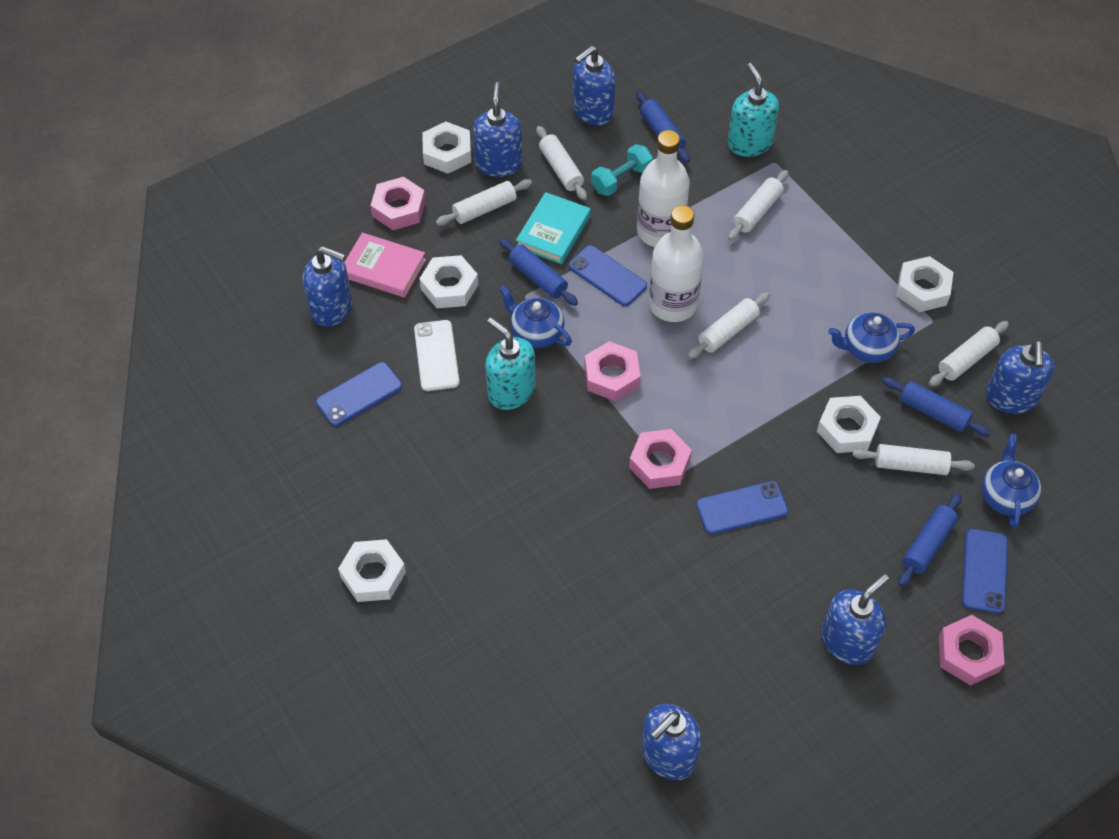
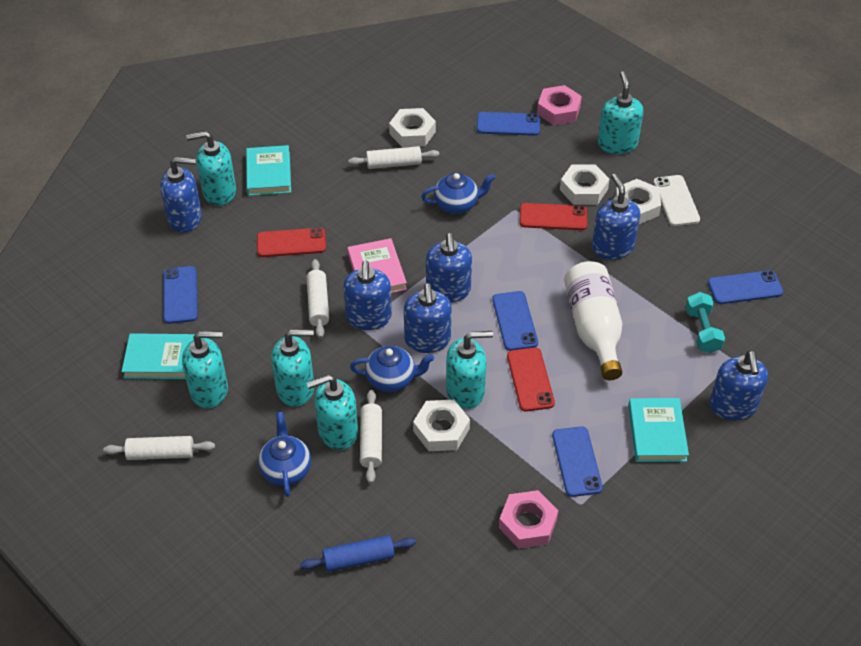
blue phone: [316,362,402,426] [568,245,647,306] [696,481,788,535] [962,529,1008,614] = 4 -> [163,266,198,324] [477,112,540,136] [492,291,538,351] [552,426,603,497] [708,270,783,304] = 5
blue rolling pin: [499,238,578,306] [636,91,690,163] [882,377,991,437] [898,493,962,587] = 4 -> [300,535,416,572] = 1
pink nut: [371,177,426,230] [585,341,641,401] [629,429,692,489] [939,615,1005,686] = 4 -> [499,490,559,549] [537,85,582,125] = 2
red phone: none = 0 -> [257,228,326,257] [507,347,555,412] [520,203,587,230] = 3
turquoise book: [516,192,591,264] = 1 -> [121,333,195,379] [246,145,291,196] [628,398,689,462] = 3
turquoise soap dispenser: [485,318,536,410] [728,63,779,157] = 2 -> [182,331,228,408] [186,131,236,206] [271,329,314,407] [307,375,358,450] [446,331,493,409] [598,71,644,154] = 6
white bottle: [637,130,690,247] [649,205,704,322] = 2 -> [564,261,622,380] = 1
white nut: [338,539,406,602] [419,255,478,308] [422,122,471,174] [817,396,881,453] [896,256,953,312] = 5 -> [389,108,436,147] [413,400,470,451] [560,164,610,205] [615,179,661,224] = 4
white rolling pin: [436,179,532,226] [536,126,587,200] [688,292,770,359] [728,170,788,241] [852,444,975,475] [929,321,1009,387] = 6 -> [103,436,215,460] [306,259,329,338] [348,146,439,169] [360,390,382,484] = 4

